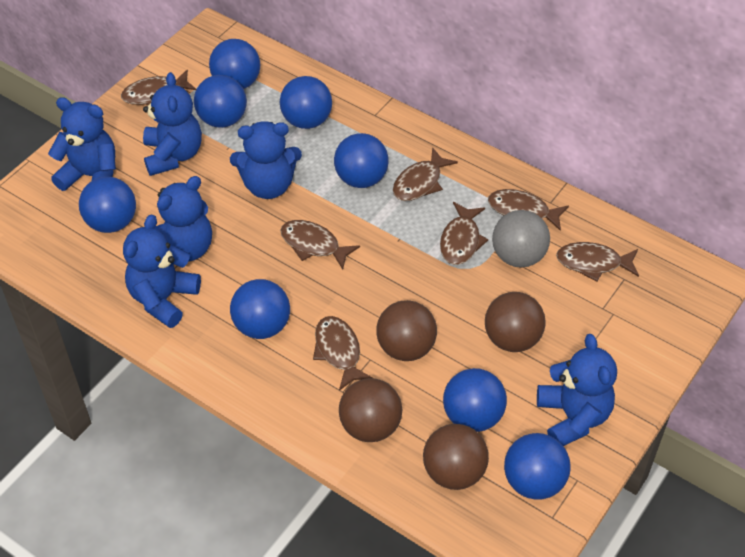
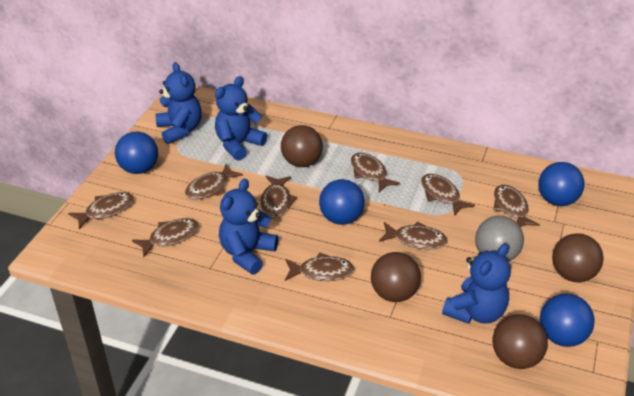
blue ball: [79,177,136,233] [194,75,247,128] [209,39,260,89] [230,279,290,339] [280,76,332,129] [334,133,389,188] [443,368,507,432] [504,433,571,500] = 8 -> [115,131,158,174] [319,179,365,225] [538,162,584,206] [540,294,595,347] = 4
blue teddy bear: [48,97,116,191] [123,214,201,328] [143,72,202,176] [155,176,212,261] [230,121,302,199] [537,334,617,446] = 6 -> [155,62,202,144] [215,76,267,161] [219,179,278,274] [442,243,511,324] = 4
brown fish: [121,70,196,105] [280,220,360,270] [313,316,373,391] [393,147,458,201] [440,202,488,265] [488,189,569,231] [556,242,639,281] = 7 -> [68,192,134,229] [132,218,199,257] [185,164,243,199] [260,176,297,218] [285,252,355,281] [351,153,400,192] [379,222,448,250] [421,174,475,216] [493,185,540,227] = 9

